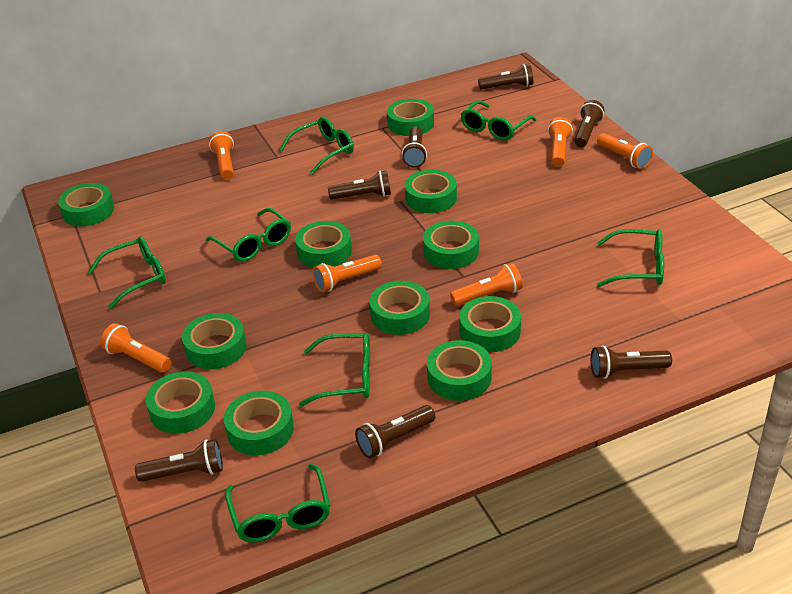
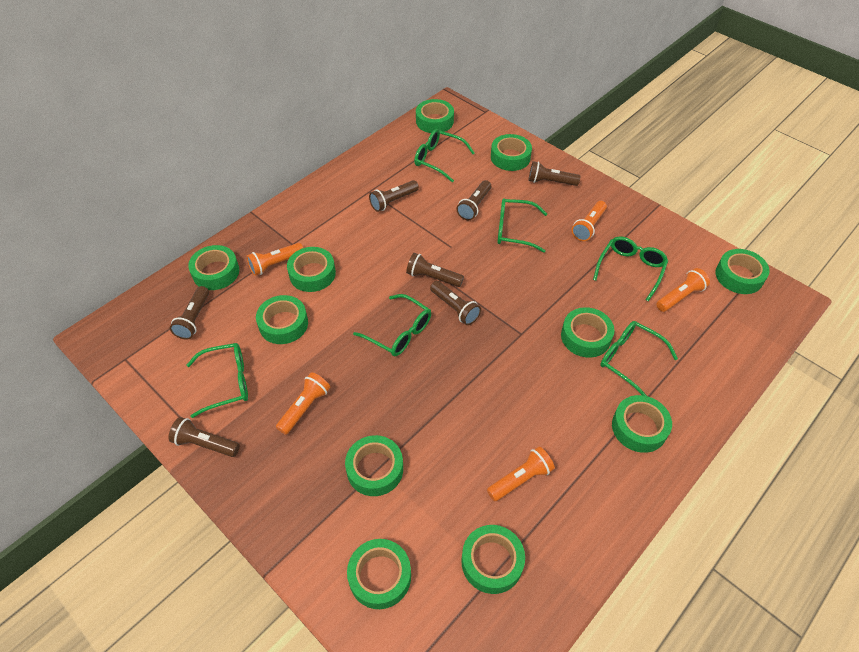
green glasses: [88,236,166,309] [206,208,291,262] [225,464,330,542] [280,117,354,175] [299,333,370,407] [461,101,536,141] [597,229,664,287] = 7 -> [186,343,248,418] [353,294,431,356] [414,129,475,182] [497,198,547,253] [593,236,668,301] [600,321,678,396] = 6
orange flashlight: [100,323,171,373] [209,131,234,179] [313,255,382,293] [450,263,523,306] [548,117,573,167] [597,133,653,169] = 6 -> [247,243,303,276] [276,372,330,435] [487,447,555,501] [571,201,607,241] [656,268,710,312] = 5

